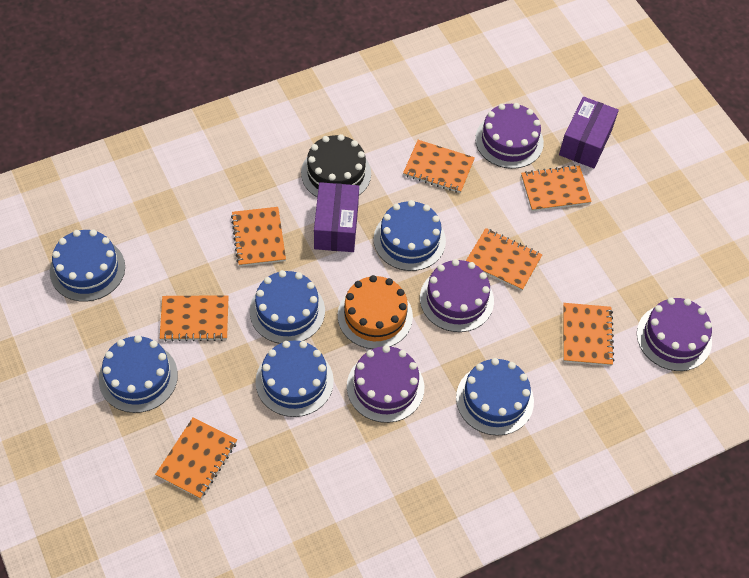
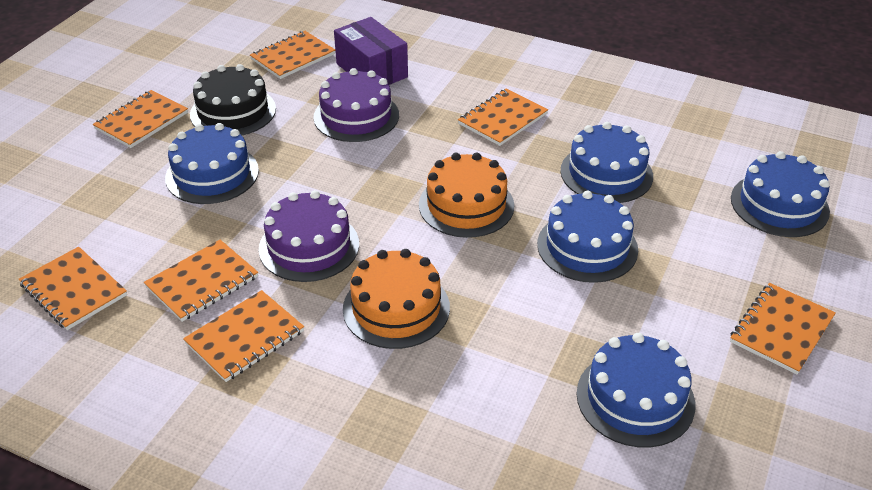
blue cake: [50,229,125,302] [99,335,178,413] [250,270,325,344] [256,341,334,417] [374,200,446,271] [456,358,534,436] = 6 -> [165,123,259,204] [537,191,638,283] [561,122,653,203] [577,333,695,448] [731,151,830,237] = 5
orange cake: [338,275,413,349] = 1 -> [343,249,450,349] [419,152,514,238] = 2
purple box: [314,182,359,252] [559,97,619,168] = 2 -> [334,17,408,85] = 1
purple cake: [347,345,424,423] [420,259,494,332] [475,103,544,169] [637,298,712,371] = 4 -> [259,190,359,282] [313,68,399,142] = 2

